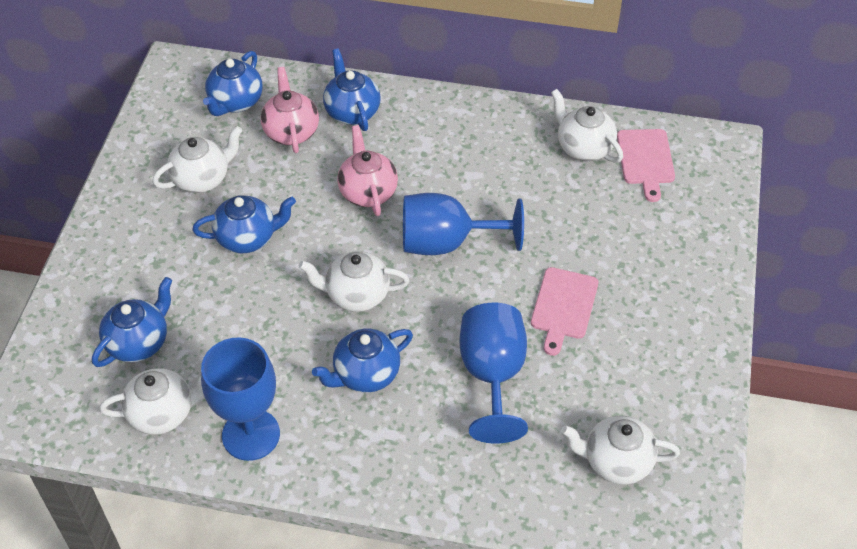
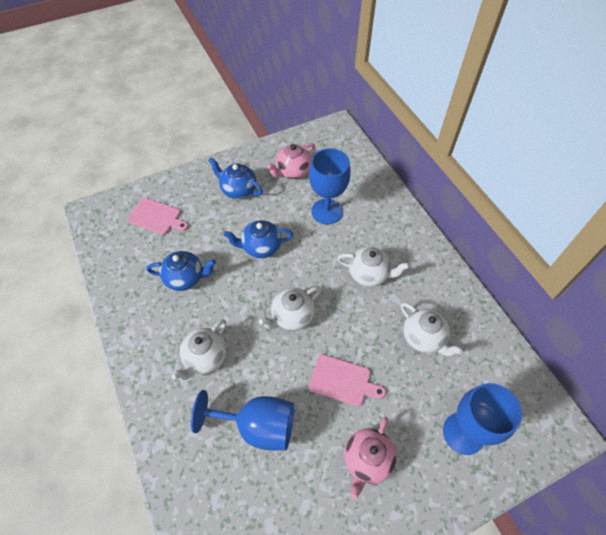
blue teapot: [92,277,172,367] [192,195,296,253] [203,51,263,116] [312,329,413,393] [323,48,380,131] = 5 -> [147,251,216,291] [208,157,263,199] [223,220,293,258] = 3
white teapot: [100,368,205,435] [153,126,242,193] [299,251,409,312] [551,89,623,163] [561,416,680,484] = 5 -> [171,319,227,380] [259,287,321,331] [337,247,410,287] [401,302,463,357] = 4

